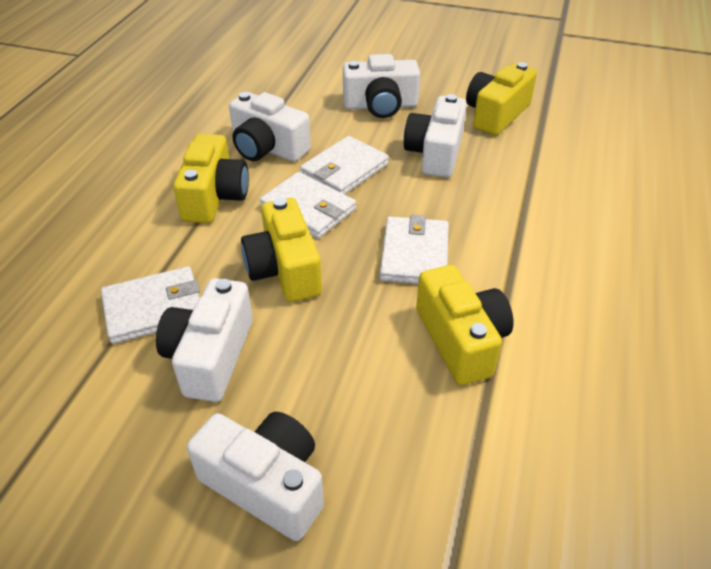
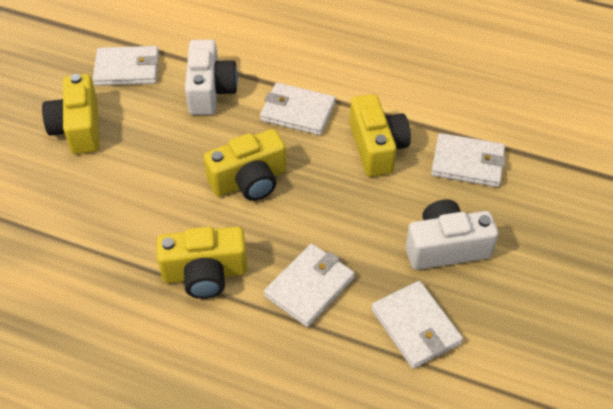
white camera: [156,278,253,402] [187,412,324,541] [229,92,311,162] [343,54,420,118] [404,94,467,178] = 5 -> [185,40,238,115] [406,199,498,270] = 2
white wallet: [101,266,200,344] [260,172,356,239] [300,136,389,194] [380,215,449,284] = 4 -> [93,46,159,86] [260,83,336,136] [264,244,355,327] [371,281,463,369] [431,133,506,187] = 5

